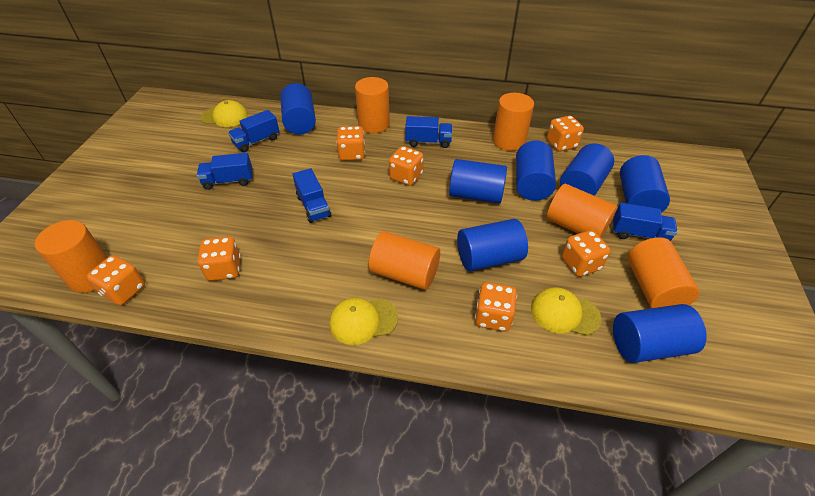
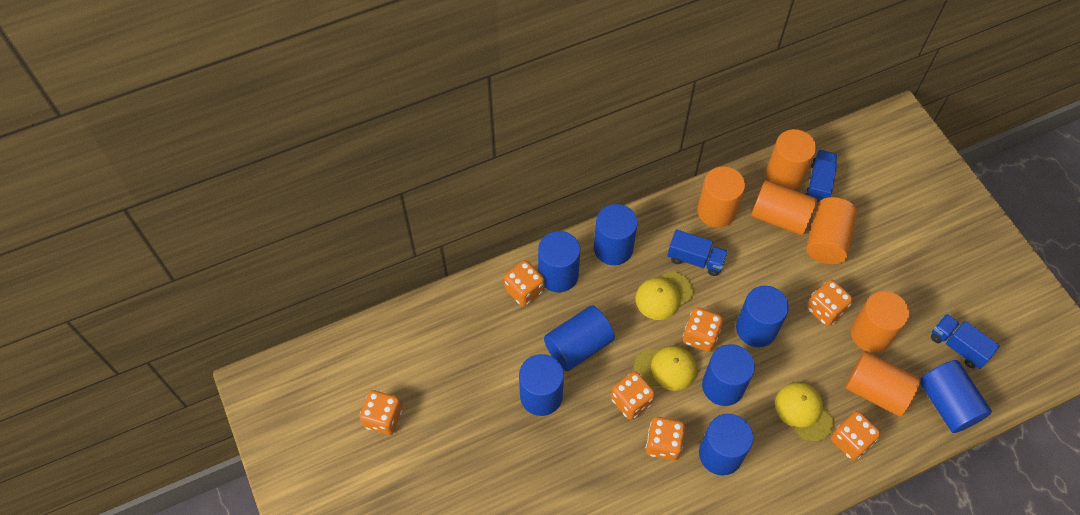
blue cylinder: [280,83,316,135] [449,159,507,203] [457,219,528,271] [516,141,556,201] [560,143,614,196] [613,304,707,363] [620,155,670,213] = 7 -> [519,354,564,416] [538,231,580,292] [544,305,615,371] [594,204,638,265] [699,414,753,475] [702,344,755,406] [736,286,789,347] [920,360,992,433] = 8
blue truck: [197,153,253,190] [228,110,279,152] [293,168,331,223] [405,116,452,148] [613,203,678,241] = 5 -> [668,230,728,276] [805,150,837,203] [931,314,1000,369] = 3

